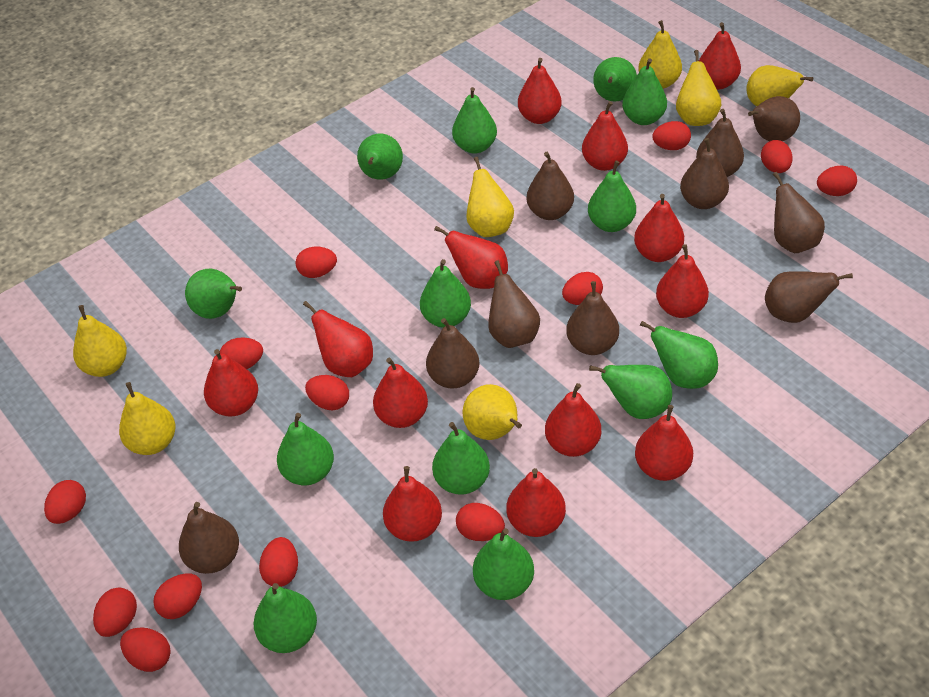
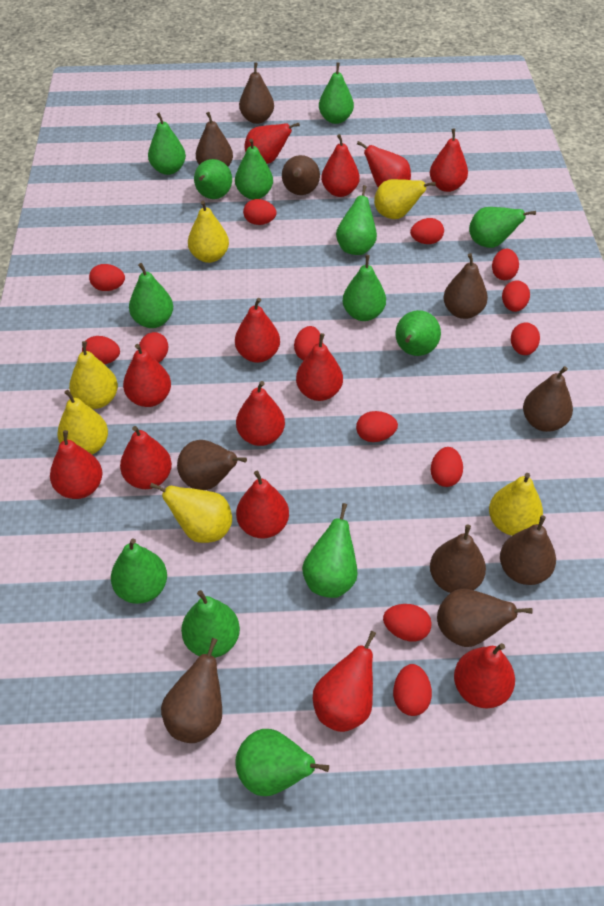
yellow pear: [73,305,127,377] [119,382,175,455] [462,384,522,440] [466,157,514,237] [638,20,682,89] [676,50,721,126] [746,65,813,106] = 7 -> [57,390,108,454] [69,341,118,409] [150,483,232,543] [188,201,229,263] [374,179,436,219] [489,473,543,536] = 6

